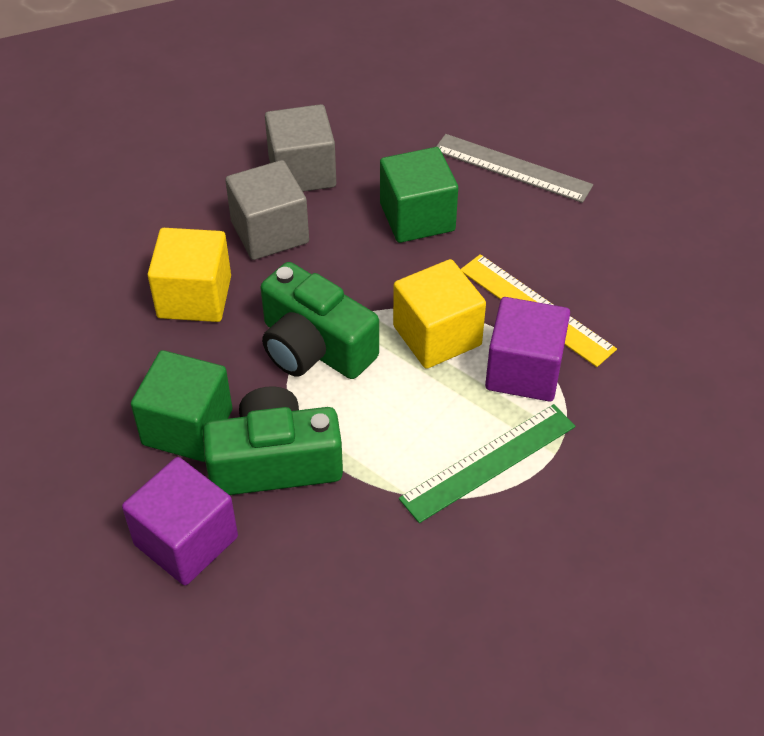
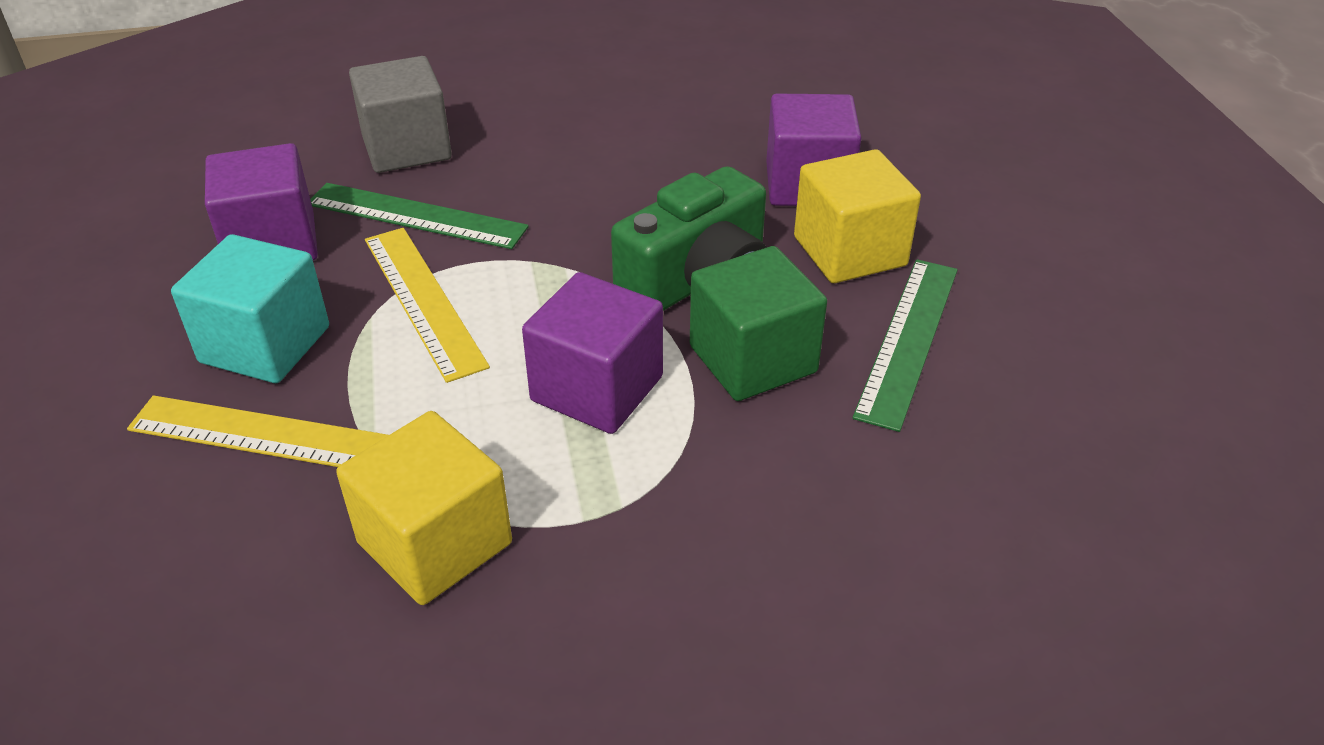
green camera: [203,386,343,495] [261,262,379,379] = 2 -> [611,166,767,311] = 1
green cube: [131,350,232,462] [380,147,458,243] = 2 -> [690,246,827,401] = 1
green ruler: [399,404,575,523] = 1 -> [310,183,529,249] [853,259,958,432] = 2
grey cube: [225,160,309,260] [265,104,336,192] = 2 -> [349,56,452,173] = 1
grey ruler: [436,134,593,203] = 1 -> none = 0
purple cube: [122,457,238,586] [485,297,570,402] = 2 -> [205,143,318,260] [522,272,663,434] [766,94,861,206] = 3
turquoise cube: none = 0 -> [171,234,329,383] = 1
yellow ruler: [461,254,617,367] = 1 -> [127,395,388,467] [365,228,490,383] = 2

